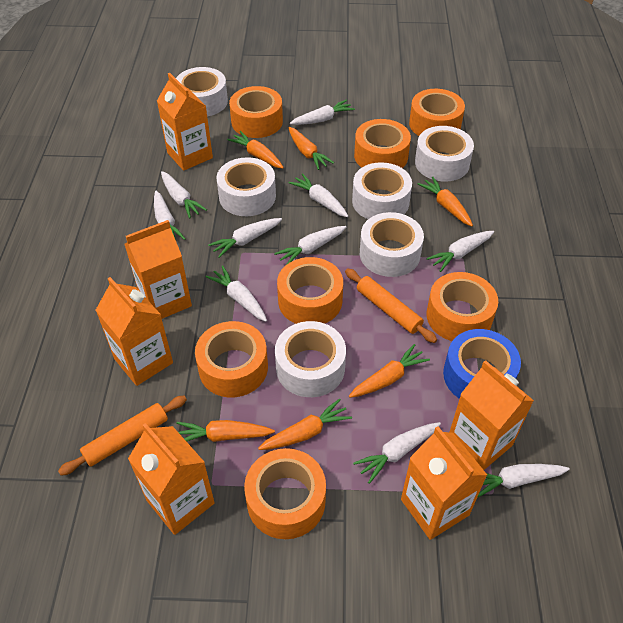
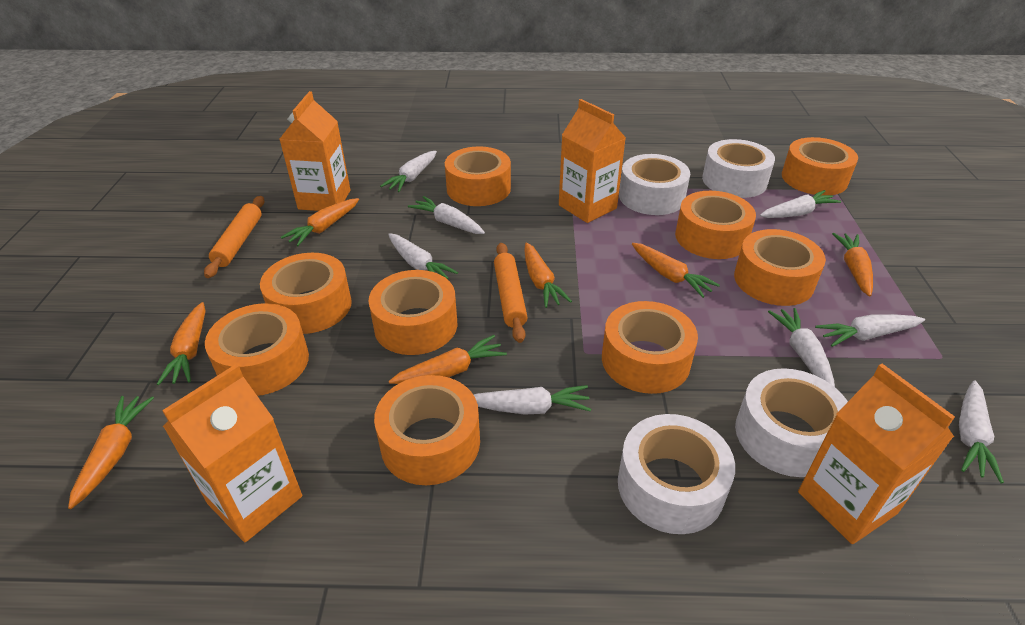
blue tape: [443,329,521,399] = 1 -> none = 0
orange carrot: [176,420,275,442] [227,131,284,169] [258,399,352,450] [288,127,334,170] [349,344,430,398] [418,177,473,226] = 6 -> [68,396,154,509] [157,302,205,385] [281,198,359,246] [389,335,507,384] [524,243,572,308] [632,243,720,298] [832,233,873,297] = 7
orange carton: [96,277,173,386] [124,220,192,319] [128,423,215,535] [157,73,213,171] [401,426,487,540] [450,360,534,470] = 6 -> [162,364,302,542] [280,91,350,211] [559,99,626,223] [798,364,955,544] = 4
orange tape: [195,321,268,397] [229,86,283,138] [244,448,326,539] [277,257,343,324] [354,119,411,168] [409,89,465,136] [427,272,498,341] = 7 -> [205,303,309,396] [260,253,352,334] [368,270,457,355] [374,375,480,485] [445,146,511,206] [602,301,698,394] [675,191,756,259] [734,229,826,306] [782,137,858,195] = 9
white carrot: [154,191,185,240] [161,171,207,219] [205,265,267,322] [208,218,282,258] [274,226,346,266] [289,173,348,217] [290,100,355,125] [353,422,441,484] [426,231,494,272] [477,464,570,498] = 10 -> [380,151,437,192] [388,233,458,279] [408,196,485,234] [474,385,591,415] [760,190,841,218] [768,308,835,387] [815,314,925,347] [959,380,1004,483] = 8
white tape: [176,67,228,116] [216,157,276,216] [275,321,346,397] [352,162,412,219] [360,212,424,277] [415,126,474,182] = 6 -> [618,414,735,534] [619,154,690,215] [702,139,775,198] [735,368,848,477] = 4

